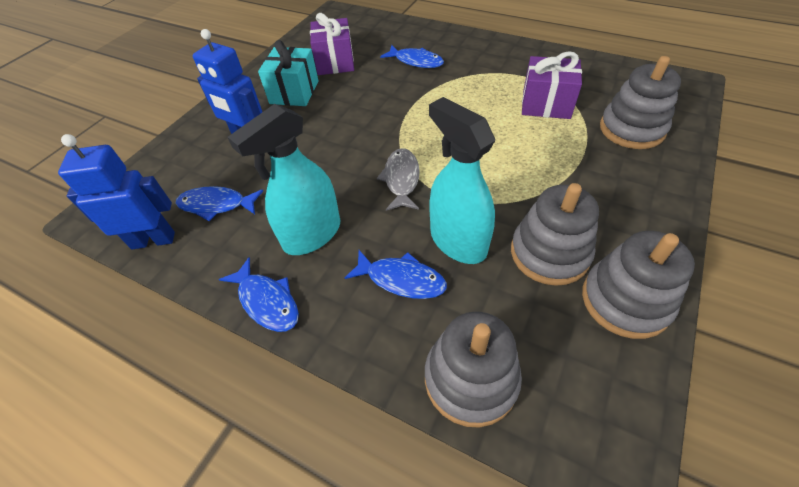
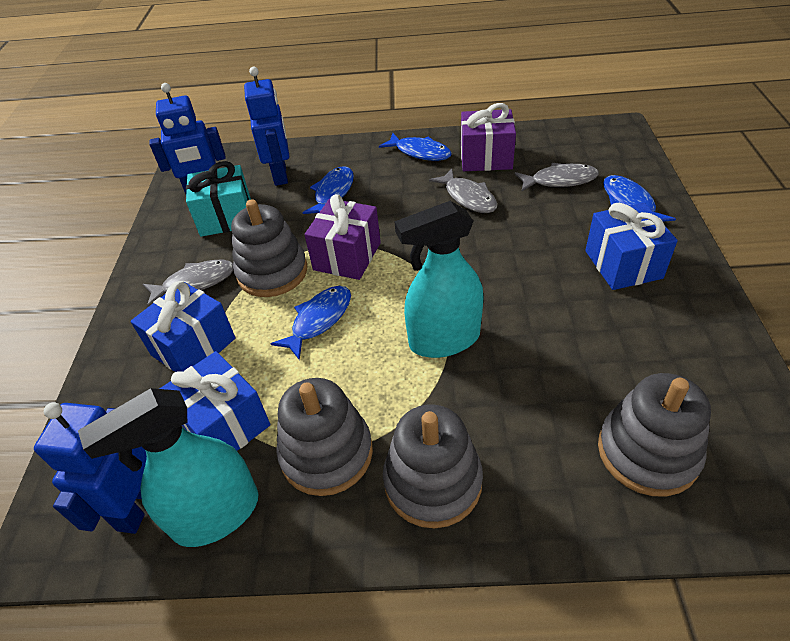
blue gift: none = 0 -> [131,281,235,372] [160,351,270,451] [585,202,677,290] = 3
blue robot: [58,134,175,249] [193,29,262,134] = 2 -> [34,402,147,534] [149,83,226,194] [244,67,289,186] = 3
grey fish: [377,148,420,211] = 1 -> [143,260,233,307] [429,169,497,213] [515,163,599,191] = 3

